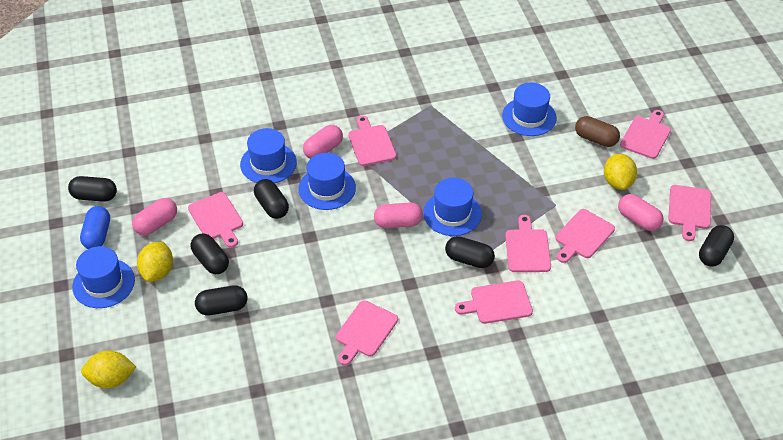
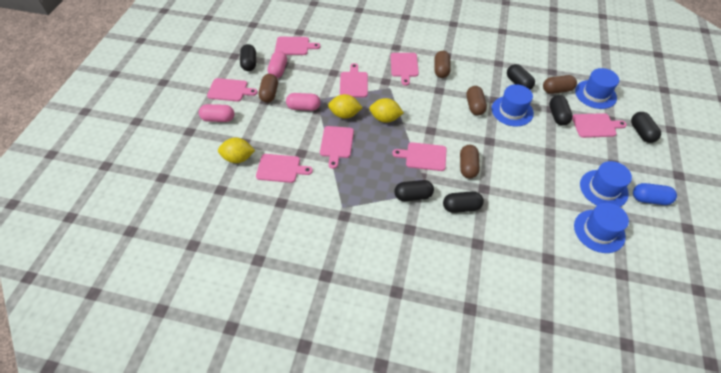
blue hat: [72,246,135,308] [240,128,297,183] [299,153,356,210] [423,178,482,236] [502,82,557,136] = 5 -> [492,84,534,127] [574,203,629,253] [575,68,619,109] [580,161,632,207] = 4
brown capsule: [575,116,620,147] = 1 -> [259,74,278,103] [434,51,451,78] [460,145,480,179] [466,86,487,115] [543,75,577,94] = 5
pink capsule: [132,198,177,235] [303,125,343,159] [374,203,423,228] [618,194,664,231] = 4 -> [199,104,235,122] [268,51,287,78] [286,93,320,111] = 3

